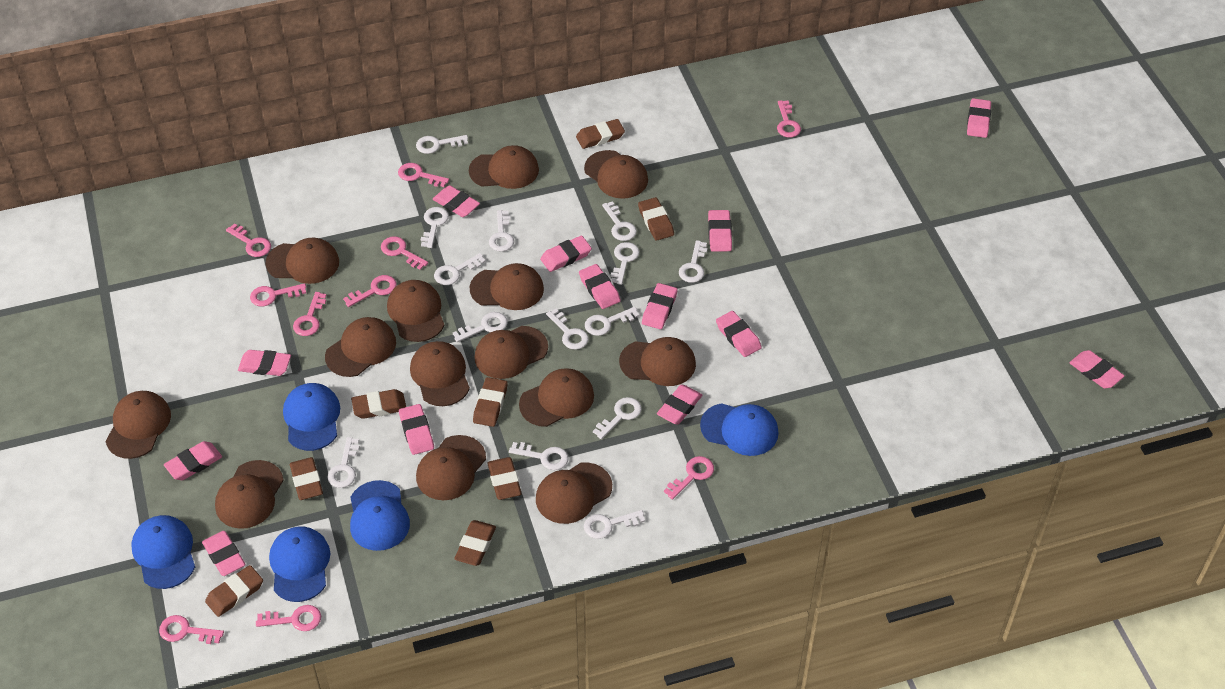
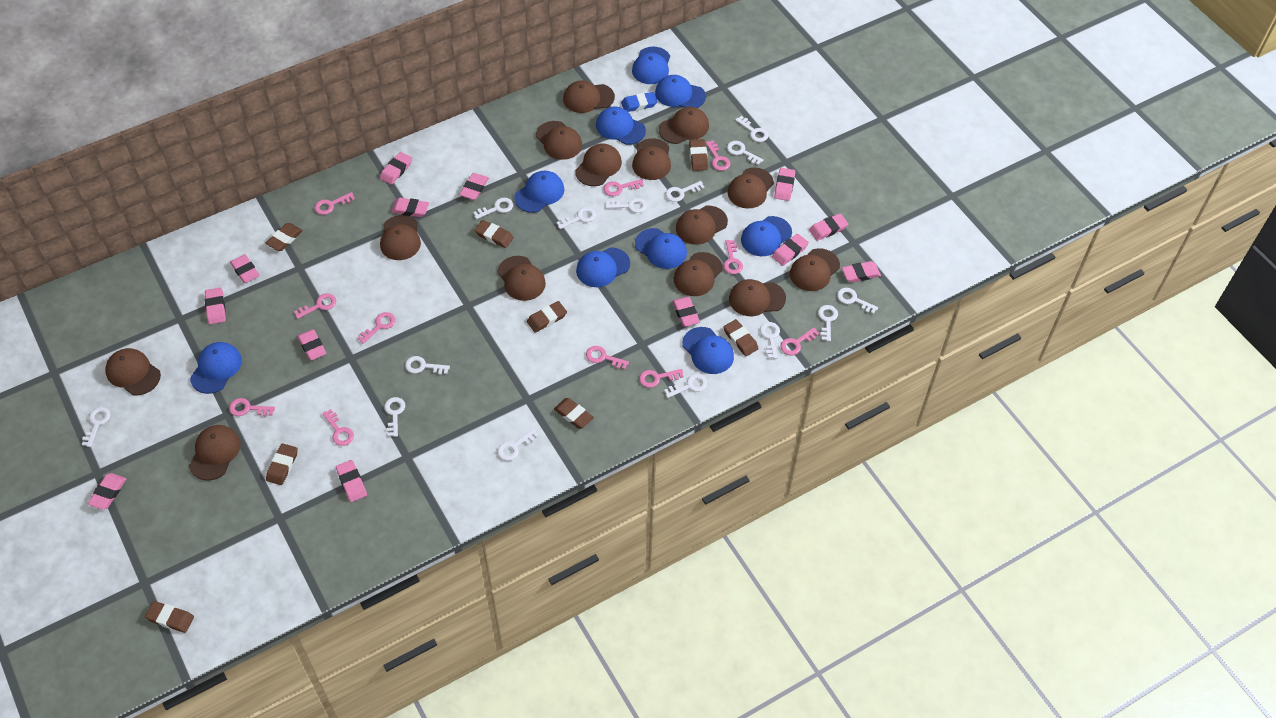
blue cap: [131,515,195,589] [269,527,330,602] [283,383,340,451] [350,480,410,551] [700,403,779,456] = 5 -> [190,342,242,394] [514,170,564,213] [576,247,630,287] [596,106,646,145] [632,47,670,84] [635,228,687,269] [655,75,706,108] [682,327,734,374] [741,216,792,256] = 9
blue eraser: none = 0 -> [621,92,658,112] = 1
pink key: [159,615,224,644] [226,224,271,257] [250,283,306,306] [256,605,321,631] [293,292,326,336] [343,275,397,307] [381,236,428,270] [398,163,449,187] [664,456,714,500] [777,100,801,137] = 10 -> [229,398,275,416] [294,293,336,319] [314,192,355,215] [322,409,354,446] [357,312,395,344] [586,346,629,369] [604,179,644,196] [639,369,684,388] [706,140,730,171] [723,240,743,274] [780,327,819,355] = 11

